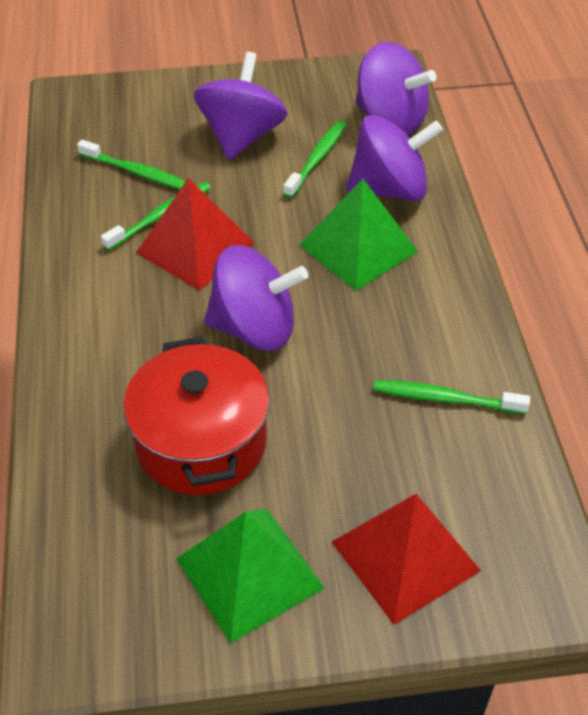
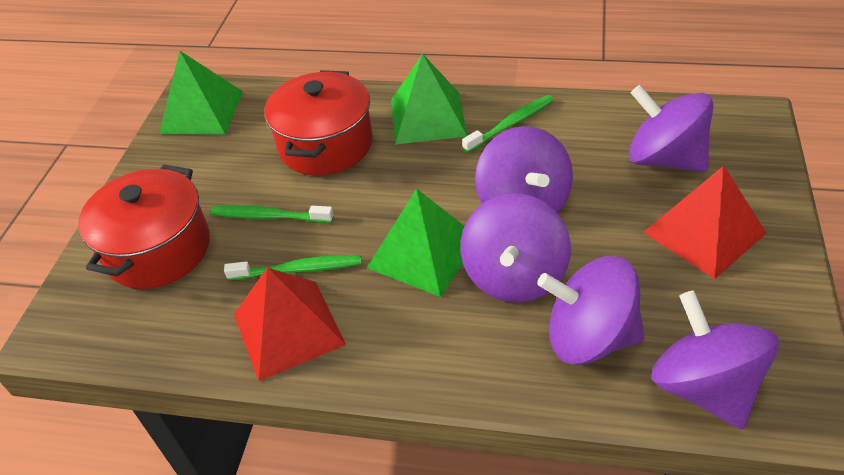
green pyramid: [176,509,324,644] [299,179,418,291] = 2 -> [159,51,243,134] [367,188,464,297] [391,54,467,145] = 3
green toothbrush: [77,140,186,189] [101,182,211,251] [283,121,347,198] [373,380,530,414] = 4 -> [210,205,334,223] [224,255,362,280] [462,95,554,153] = 3
purple spinning top: [194,52,287,160] [204,245,308,350] [347,115,443,201] [355,42,436,135] = 4 -> [460,194,571,303] [475,126,573,213] [537,256,645,365] [629,85,714,172] [651,290,779,429] = 5
red pot: [123,337,270,495] = 1 -> [78,165,210,289] [264,70,373,175] = 2

